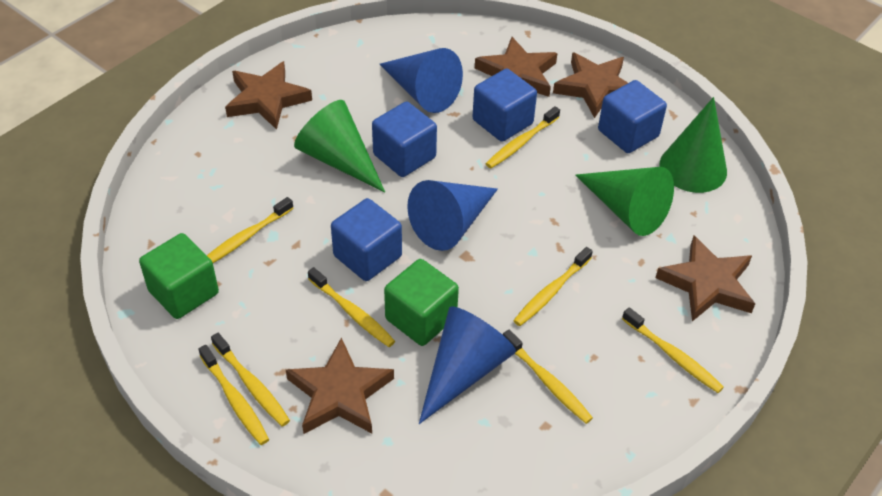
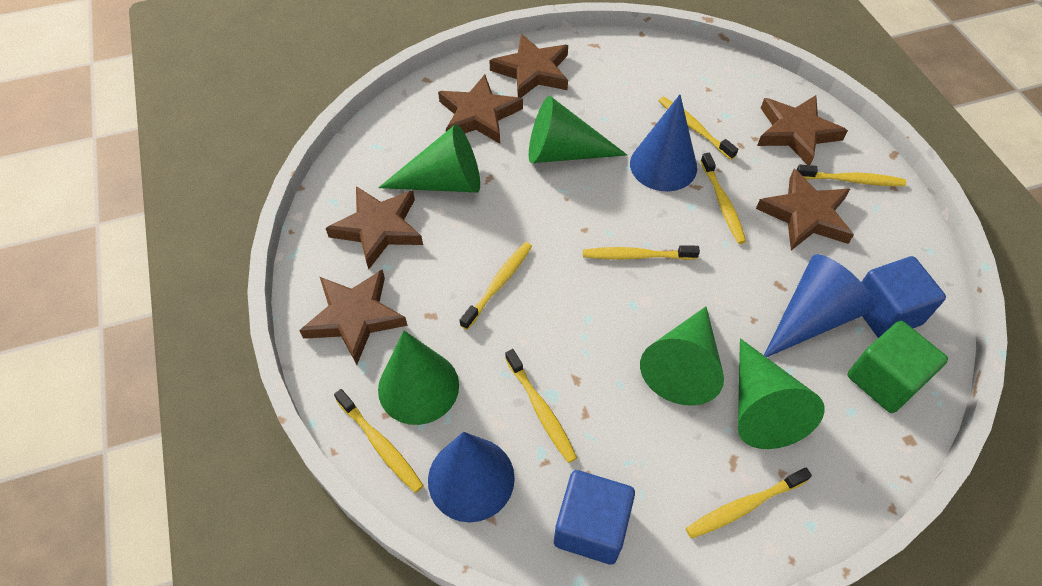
blue cube: [331,198,402,281] [372,102,437,177] [472,69,537,142] [598,80,667,153] = 4 -> [554,470,635,564] [862,256,946,338] = 2
brown star: [225,61,312,130] [286,337,394,434] [475,37,557,97] [553,52,628,118] [656,236,755,321] = 5 -> [299,269,408,365] [325,186,423,269] [438,74,523,144] [489,34,568,98] [756,169,854,250] [757,95,848,165] = 6
green cone: [294,100,385,192] [575,167,674,236] [659,97,727,193] = 3 -> [378,124,480,192] [378,330,459,425] [529,96,627,163] [640,307,724,406] [738,338,825,449] = 5
green cube: [139,233,219,319] [384,259,459,346] = 2 -> [848,321,948,413] = 1

